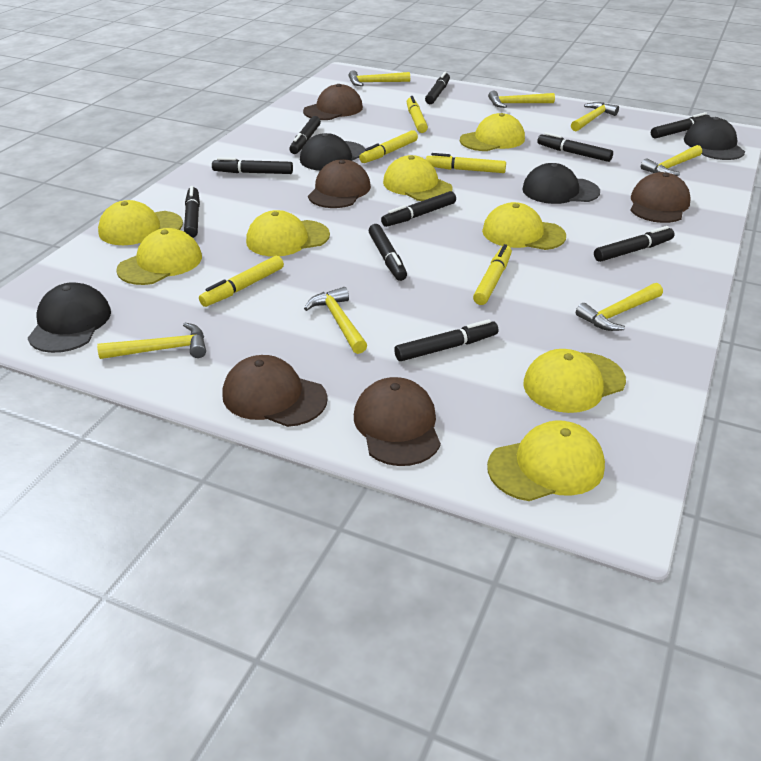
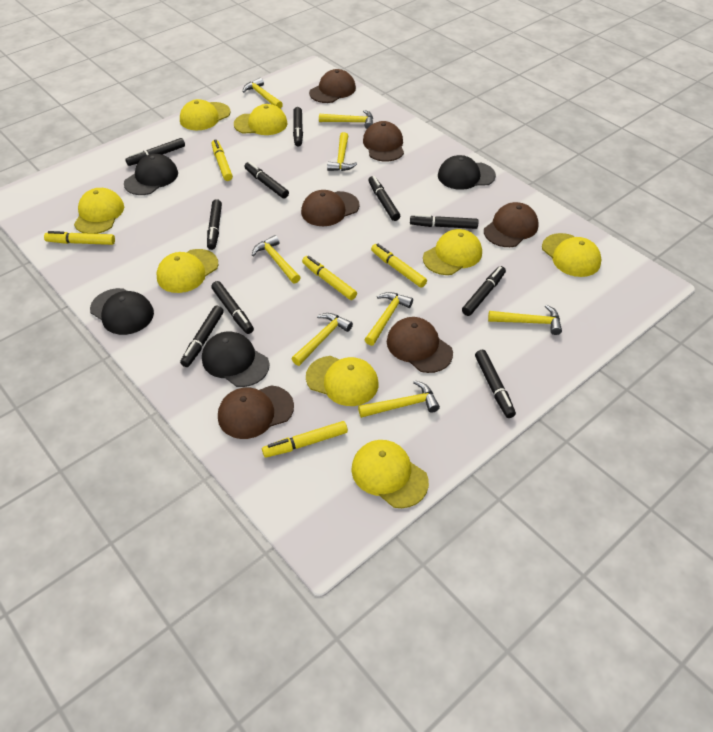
brown cap: [222,355,328,427] [303,84,363,120] [308,159,371,208] [354,377,441,466] [630,172,691,223] = 5 -> [218,385,294,439] [301,190,360,226] [309,69,356,103] [363,121,404,162] [387,317,453,373] [484,202,539,247] = 6
yellow hammer: [97,323,206,359] [304,287,367,354] [349,70,410,86] [488,90,555,108] [571,102,619,131] [576,283,663,331] [641,145,702,176] = 7 -> [243,78,283,109] [252,235,301,284] [292,313,353,366] [319,110,373,129] [327,132,357,171] [358,380,440,418] [365,292,413,346] [488,305,562,335] = 8

